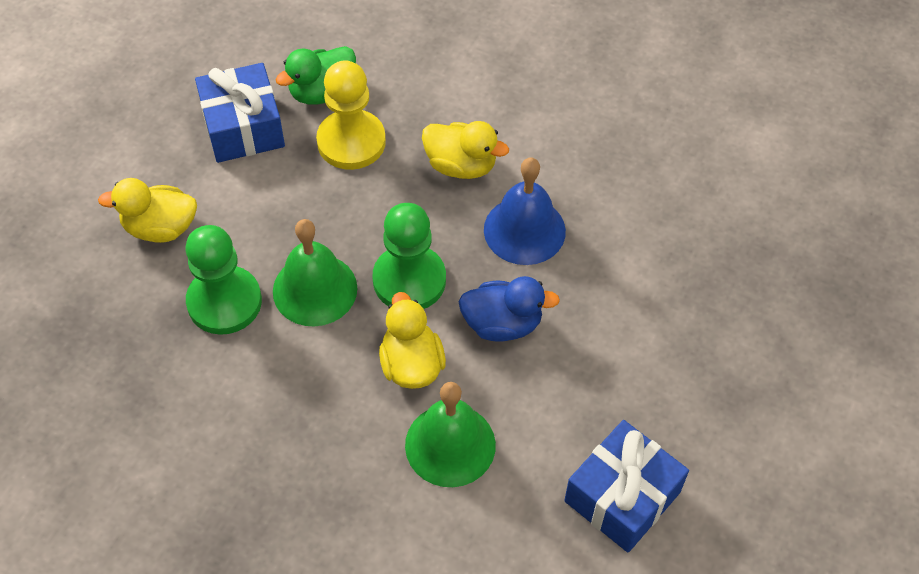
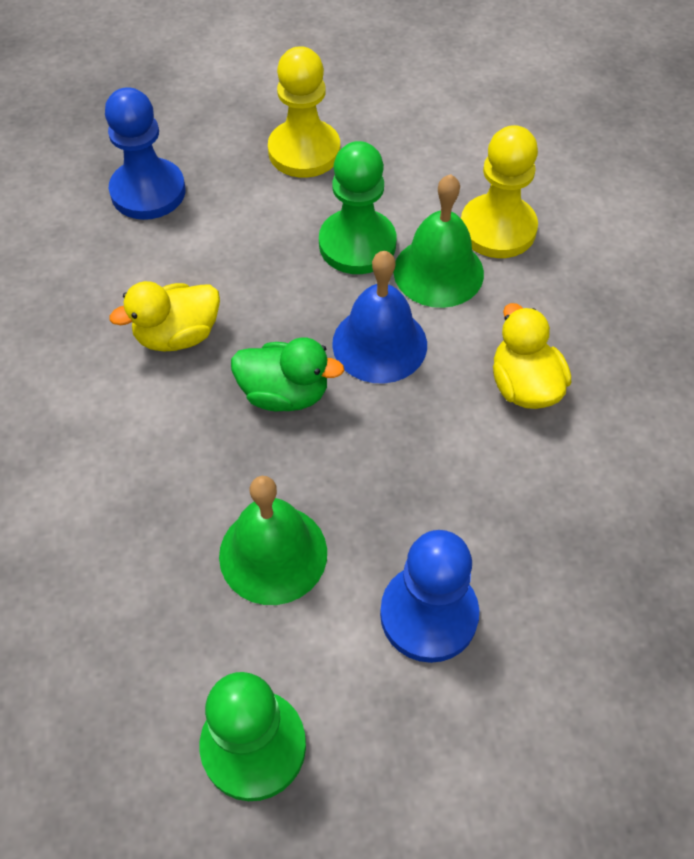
blue duck: [459,276,560,342] = 1 -> none = 0
blue gift: [195,63,285,163] [564,420,689,553] = 2 -> none = 0
blue pawn: none = 0 -> [105,87,185,220] [380,530,479,663] = 2
yellow duck: [98,178,197,243] [379,292,446,389] [422,121,509,179] = 3 -> [109,281,220,351] [493,303,571,409] = 2
yellow pawn: [316,60,386,170] = 1 -> [268,46,340,178] [461,125,538,258] = 2

